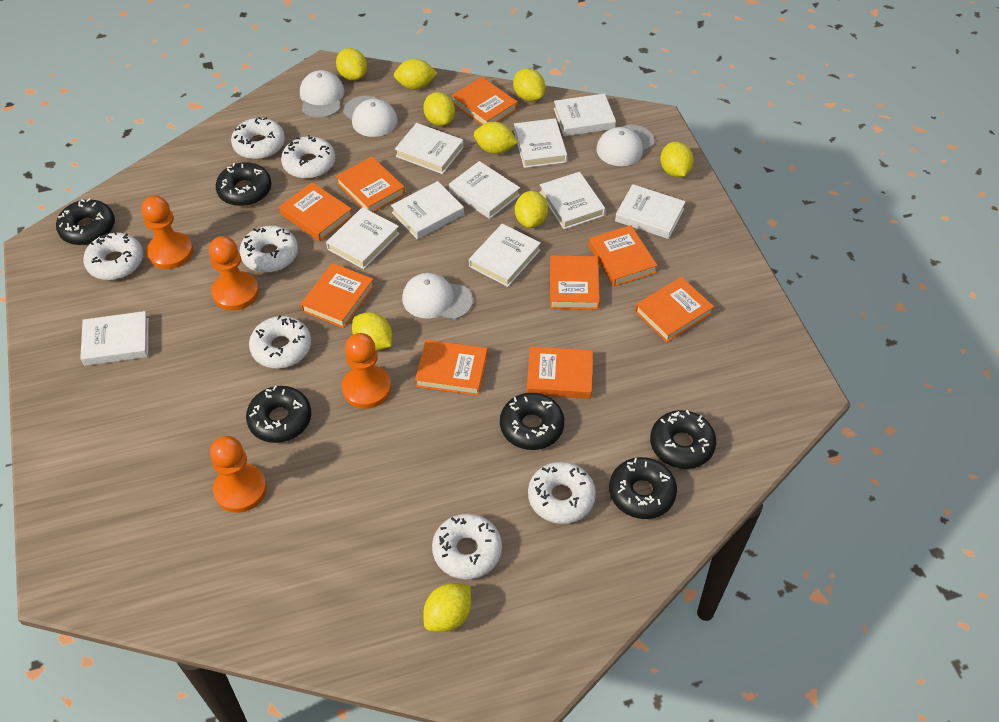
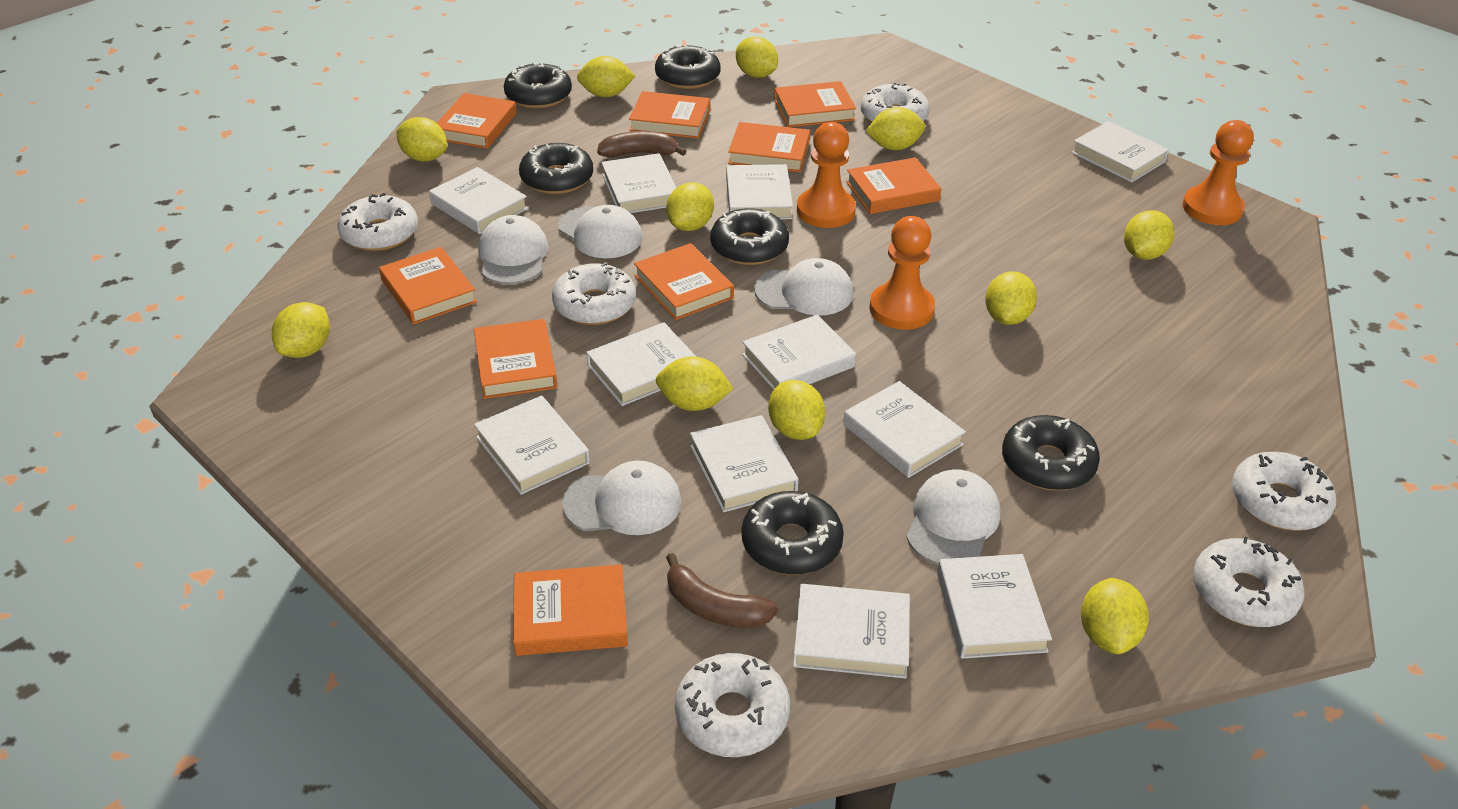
brown banana: none = 0 -> [597,131,687,157] [666,553,778,628] = 2
orange pawn: [141,196,193,269] [209,236,259,311] [210,436,267,513] [342,333,391,409] = 4 -> [797,122,856,228] [869,216,935,330] [1183,120,1254,225] = 3
white book: [80,311,149,366] [326,207,400,269] [391,181,464,239] [395,123,464,174] [449,161,520,219] [469,224,541,287] [514,118,567,168] [539,172,605,229] [554,93,616,136] [615,184,686,239] = 10 -> [429,167,528,234] [474,396,590,495] [586,322,696,406] [601,153,676,213] [690,415,798,512] [726,164,793,219] [742,315,856,390] [793,584,910,679] [843,381,966,478] [937,554,1052,659] [1071,121,1169,183] = 11
white cap: [300,70,345,118] [343,96,398,137] [402,273,473,320] [596,125,654,166] = 4 -> [478,215,548,284] [558,205,643,258] [562,461,682,535] [754,258,853,315] [906,470,1000,565] = 5
white donut: [83,231,143,280] [231,117,285,159] [240,226,298,273] [249,315,311,368] [281,135,335,179] [432,514,502,579] [528,462,596,524] = 7 -> [337,193,418,251] [552,262,636,325] [675,653,790,757] [861,82,930,123] [1193,537,1305,627] [1232,452,1336,531] = 6
yellow lemon: [336,48,367,81] [352,312,392,351] [394,59,437,90] [423,92,455,126] [423,584,471,632] [474,122,518,154] [513,69,545,101] [515,191,548,228] [660,142,694,177] = 9 -> [272,302,330,358] [396,117,447,162] [577,56,635,97] [656,357,734,411] [666,182,714,231] [736,37,778,78] [768,380,825,440] [866,107,925,150] [985,271,1037,325] [1081,578,1149,654] [1124,210,1174,260] = 11

